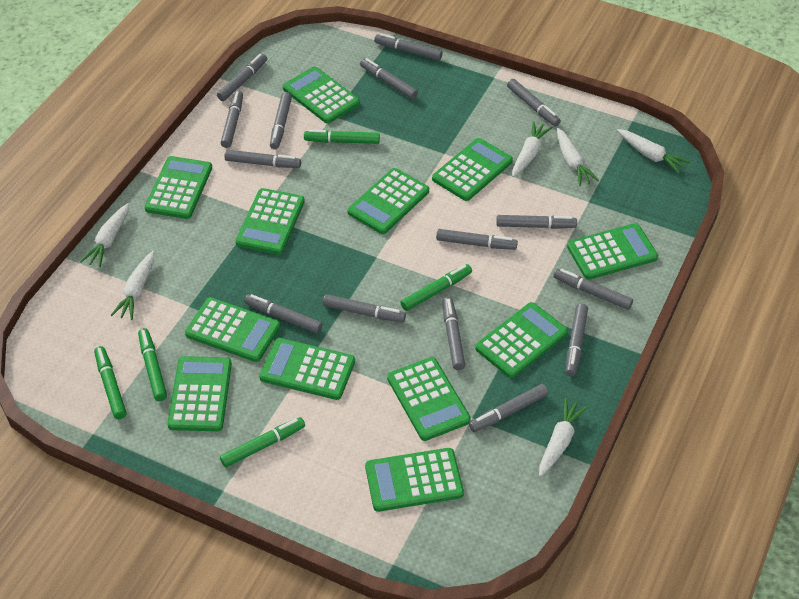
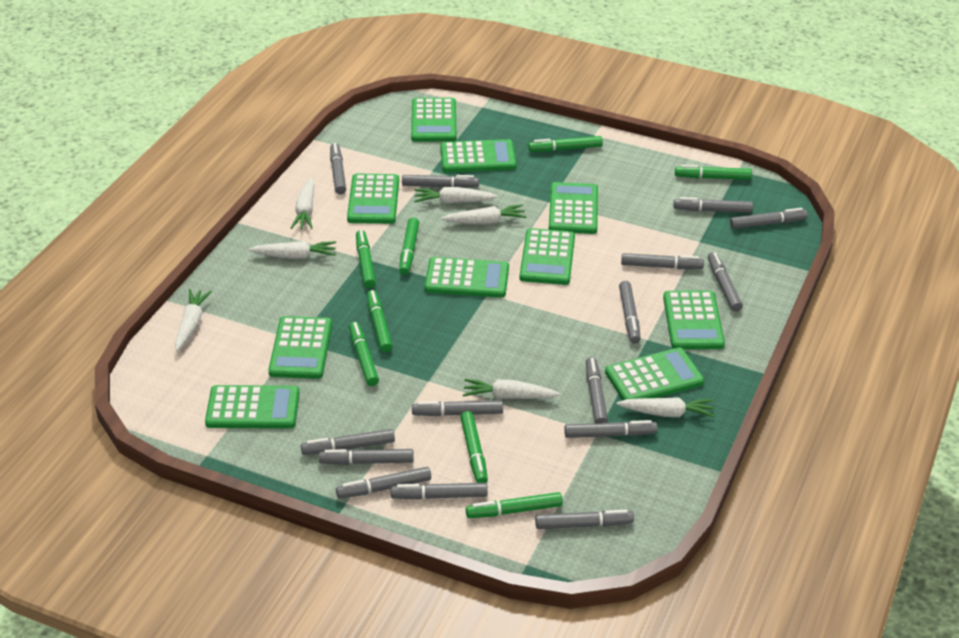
green calculator: [145,156,212,219] [167,356,232,431] [185,297,281,362] [235,188,305,255] [259,338,355,400] [283,66,360,124] [347,168,429,234] [365,448,464,512] [387,357,471,441] [432,138,513,201] [475,302,568,378] [567,223,658,280] = 12 -> [205,385,300,429] [268,316,332,379] [347,174,399,224] [411,98,457,142] [424,257,509,298] [440,139,517,172] [519,228,575,285] [549,182,598,234] [605,347,704,400] [663,290,725,350] = 10
green marker: [94,346,127,419] [138,328,167,401] [220,417,305,467] [304,130,380,144] [400,264,472,311] = 5 -> [349,322,379,386] [356,230,376,288] [367,290,393,352] [399,217,419,275] [460,411,488,483] [466,492,563,518] [528,136,603,152] [675,165,752,180] = 8
white carrot: [80,203,129,267] [110,251,154,320] [512,121,553,177] [539,398,588,477] [557,128,599,186] [617,129,690,173] = 6 -> [175,289,212,351] [249,241,336,259] [291,178,314,229] [414,187,498,204] [441,204,527,224] [463,379,560,399] [616,397,715,417] = 7

